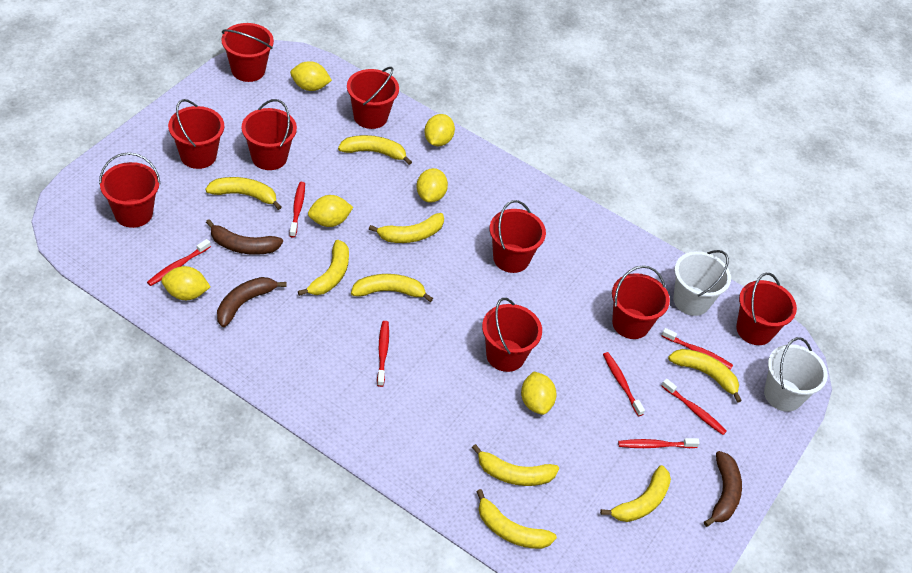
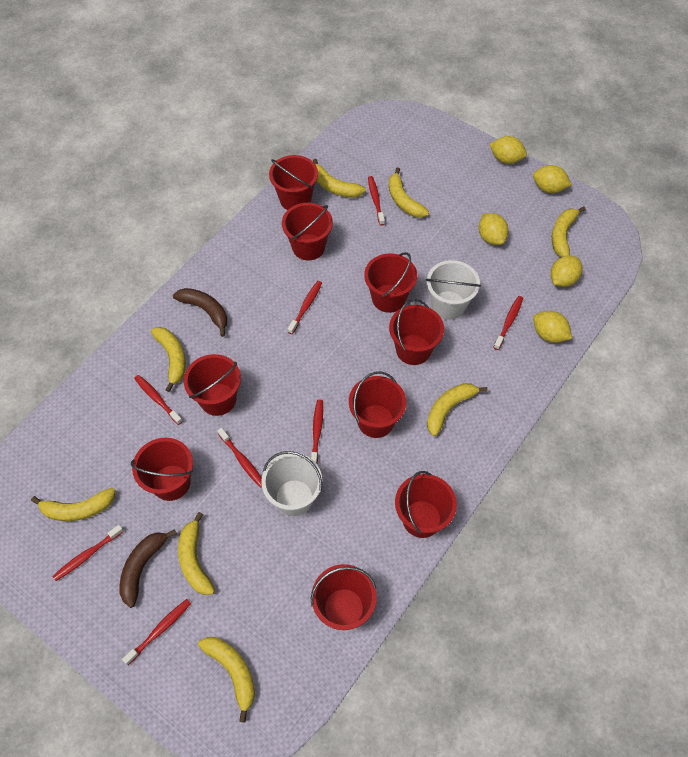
brown banana: [206,219,283,255] [217,277,287,327] [704,451,742,527] = 3 -> [119,529,177,608] [173,288,227,337] = 2
red toothbrush: [147,239,211,286] [289,182,305,238] [377,321,389,387] [603,352,645,416] [618,438,700,448] [662,328,733,370] [662,379,727,435] = 7 -> [52,525,124,581] [122,599,191,665] [134,375,183,425] [217,428,262,488] [288,281,322,334] [311,400,323,464] [368,176,385,226] [493,296,523,350] = 8
yellow banana: [205,177,281,210] [298,240,349,296] [338,135,412,165] [351,274,433,302] [369,213,444,243] [472,444,559,486] [476,489,557,549] [600,465,671,522] [668,349,742,403] = 9 -> [31,488,116,521] [151,327,186,392] [178,512,215,595] [198,637,255,722] [313,159,366,198] [389,167,429,218] [427,383,488,436] [552,207,586,257] = 8
yellow lemon: [161,266,211,300] [290,61,332,91] [308,195,353,227] [417,168,448,203] [424,114,455,146] [521,371,557,415] = 6 -> [479,213,509,245] [489,136,527,164] [533,165,572,193] [533,311,572,343] [551,255,582,287] = 5

